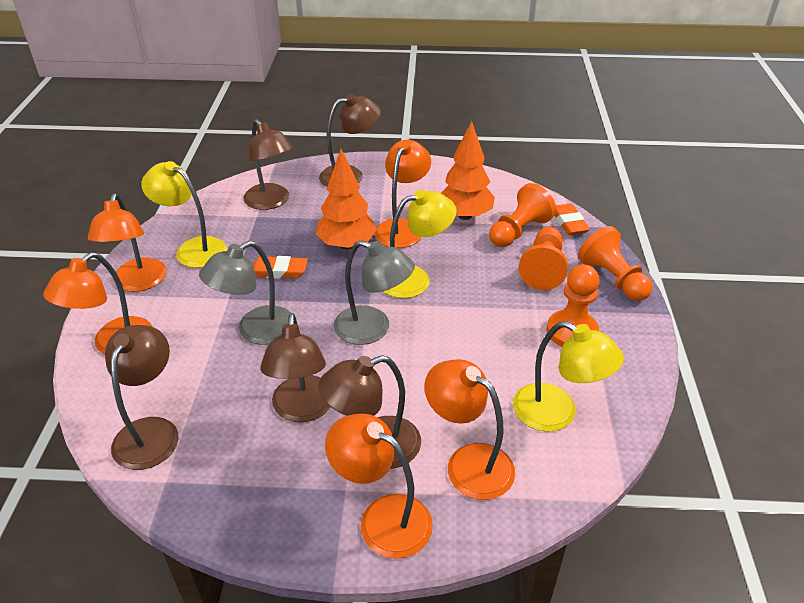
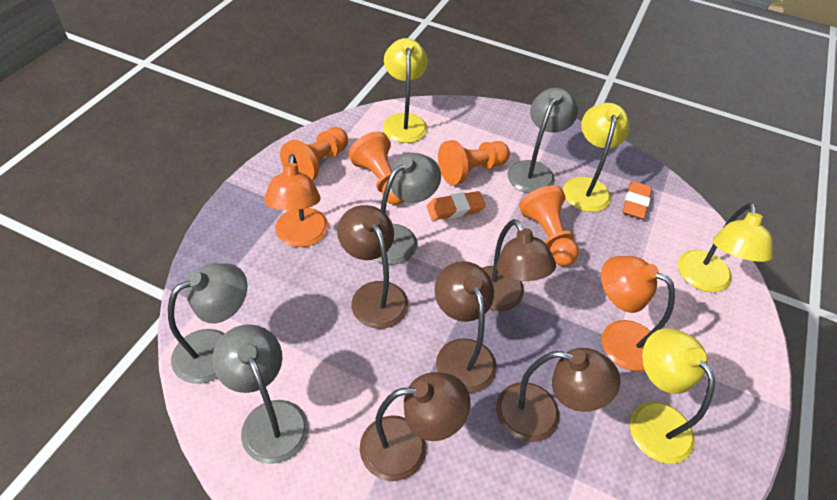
grey lamp: [199,241,291,345] [334,240,415,345] = 2 -> [168,263,248,384] [212,324,309,464] [374,153,441,265] [508,88,578,193] = 4
orange lamp: [43,253,153,354] [88,193,167,292] [325,414,433,559] [374,140,431,248] [424,359,515,500] = 5 -> [264,154,328,247] [601,256,675,371] = 2
orange tree: [316,149,377,250] [441,121,495,220] = 2 -> none = 0
yellow lamp: [141,161,227,268] [383,190,457,298] [513,321,624,432] = 3 -> [383,38,428,143] [563,103,630,212] [630,328,715,464] [678,203,773,292] = 4

